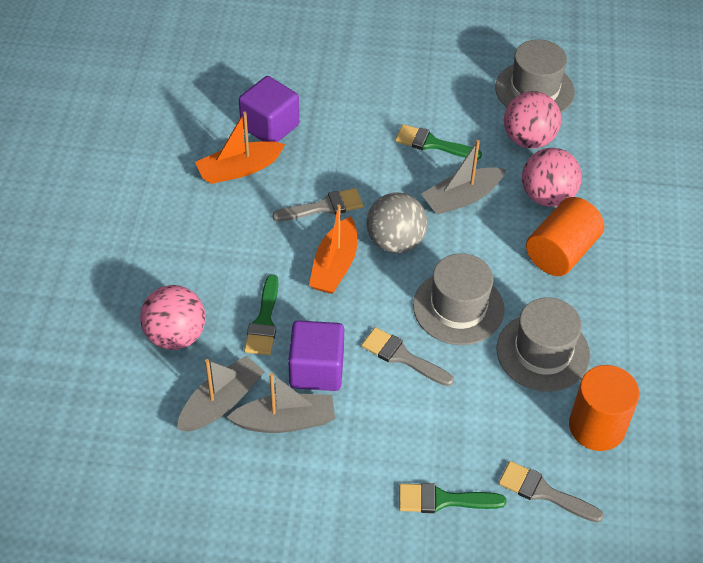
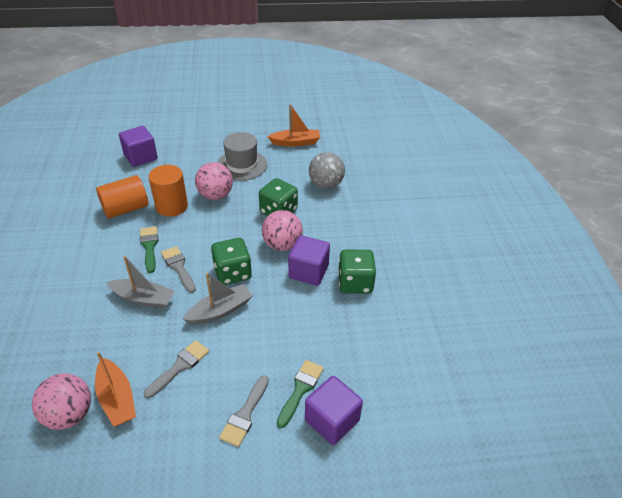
green brush: [244,274,279,355] [395,124,482,160] [399,483,506,513] = 3 -> [140,226,158,273] [277,360,324,428] = 2
green dice: none = 0 -> [211,238,252,285] [259,178,298,216] [338,250,376,294] = 3
grey boat: [177,356,265,432] [226,373,335,433] [421,140,506,214] = 3 -> [106,256,175,309] [182,273,253,325] = 2
grey hat: [413,253,505,345] [495,39,575,113] [496,297,590,392] = 3 -> [217,132,267,181] = 1
purple cube: [239,76,299,142] [288,320,344,391] = 2 -> [119,126,158,167] [288,235,330,286] [305,376,363,445] = 3

